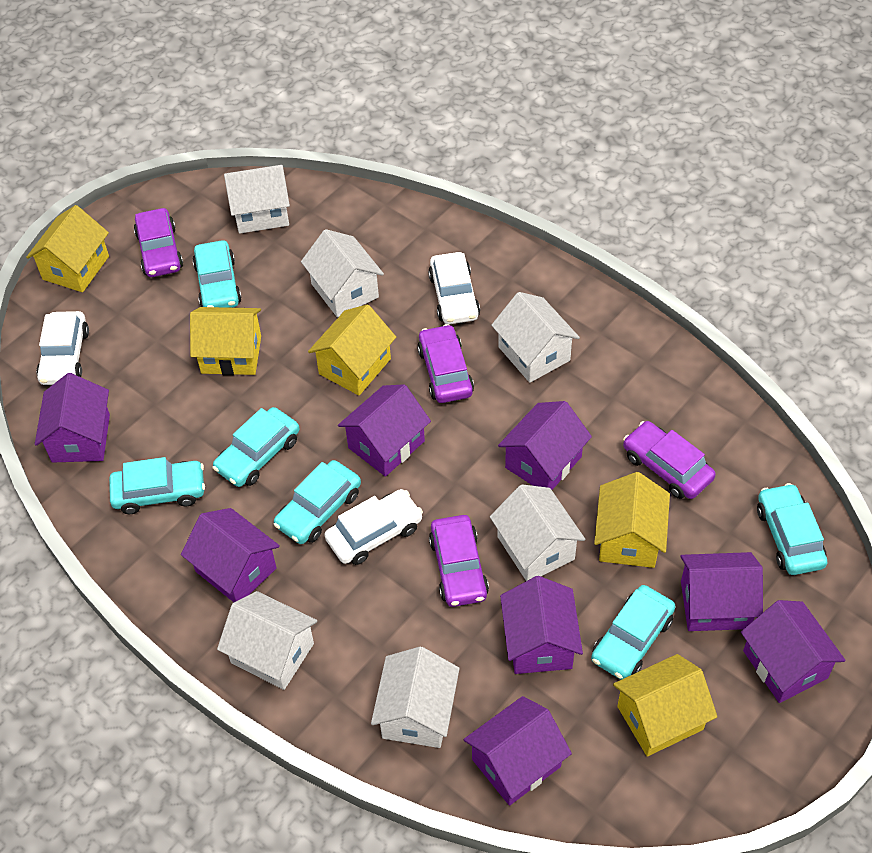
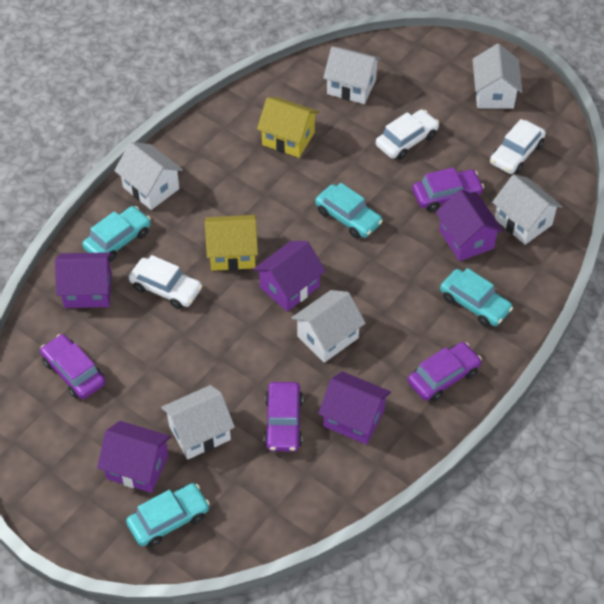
purple house: [35,373,110,463] [181,508,280,602] [338,384,431,477] [464,696,572,806] [498,401,592,490] [500,576,583,674] [680,552,763,631] [741,600,846,703] = 8 -> [55,252,112,308] [97,421,171,493] [253,241,326,312] [318,371,391,445] [436,189,504,261] = 5
turquoise car: [109,457,205,514] [192,240,242,308] [213,407,300,487] [274,460,361,544] [591,585,676,680] [757,483,827,575] = 6 -> [82,206,151,262] [126,483,210,547] [315,183,383,238] [440,268,513,327] = 4
yellow house: [26,205,109,292] [190,307,261,375] [308,304,396,395] [594,472,670,568] [613,654,717,757] = 5 -> [205,215,258,271] [257,97,319,158] = 2

